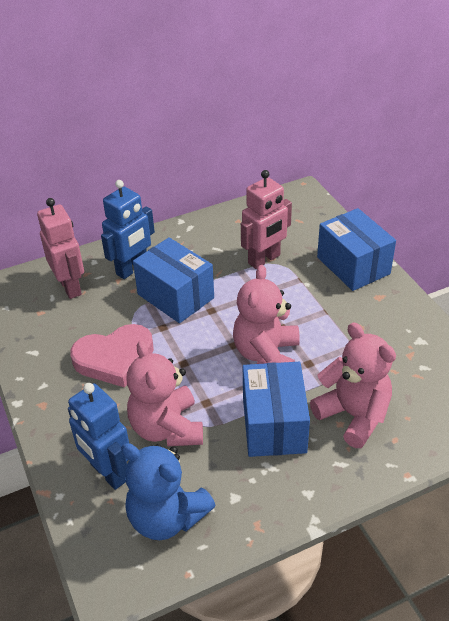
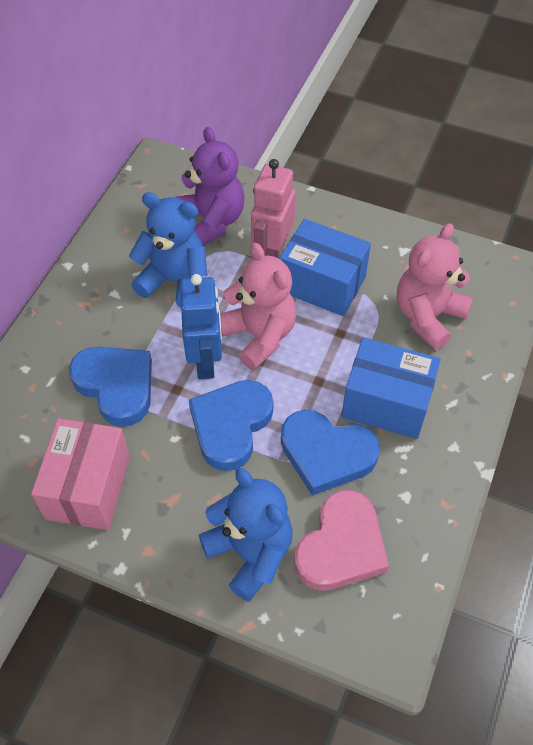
blue box: [133,237,214,323] [243,362,310,457] [317,208,396,291] = 3 -> [279,219,371,316] [341,338,441,439] = 2
blue heart: none = 0 -> [69,346,152,427] [189,380,273,471] [281,410,380,496] = 3
blue robot: [68,383,129,490] [101,180,155,279] = 2 -> [180,274,222,379] = 1
blue teddy bear: [121,443,216,540] = 1 -> [129,192,207,307] [199,468,293,602] = 2
pink box: none = 0 -> [31,418,130,530] = 1
pink robot: [37,198,84,299] [241,170,292,269] = 2 -> [251,159,296,258] = 1
pink teddy bear: [126,340,203,446] [233,265,300,364] [310,323,396,448] = 3 -> [220,243,297,370] [397,223,473,350] = 2
purple teddy bear: none = 0 -> [175,127,244,246] = 1

